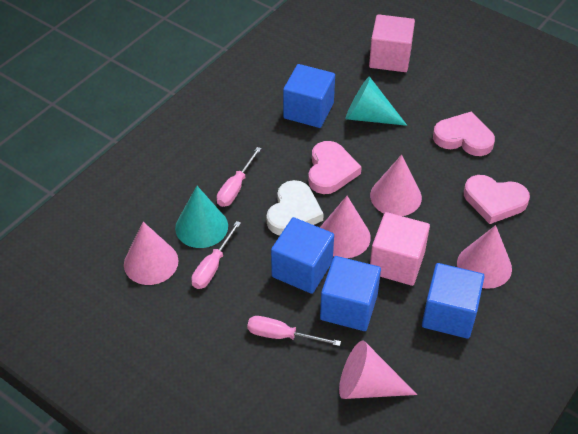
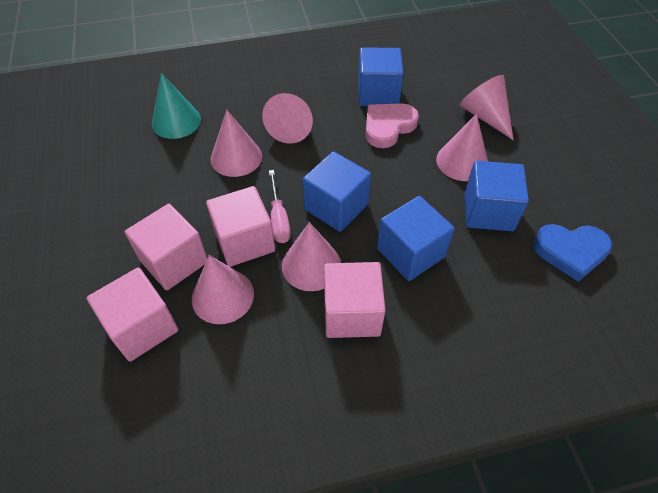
blue heart: none = 0 -> [533,224,612,282] = 1
pink cone: [124,222,179,285] [320,196,371,258] [339,341,417,399] [370,155,422,216] [457,225,512,289] = 5 -> [192,255,254,324] [211,110,262,177] [262,93,313,144] [282,222,341,291] [436,114,488,181] [460,75,514,140] = 6
pink cube: [369,14,415,72] [370,212,430,286] = 2 -> [87,267,179,362] [125,204,207,290] [206,186,275,267] [324,262,386,338] = 4
pink heart: [308,141,362,194] [433,111,495,156] [464,175,530,224] = 3 -> [365,103,419,148] = 1
pink screwdriver: [191,221,241,289] [217,147,261,207] [247,316,341,346] = 3 -> [269,170,291,243] = 1
turquoise cone: [175,186,228,248] [345,76,407,126] = 2 -> [152,73,201,139] = 1
white heart: [267,180,324,235] = 1 -> none = 0

